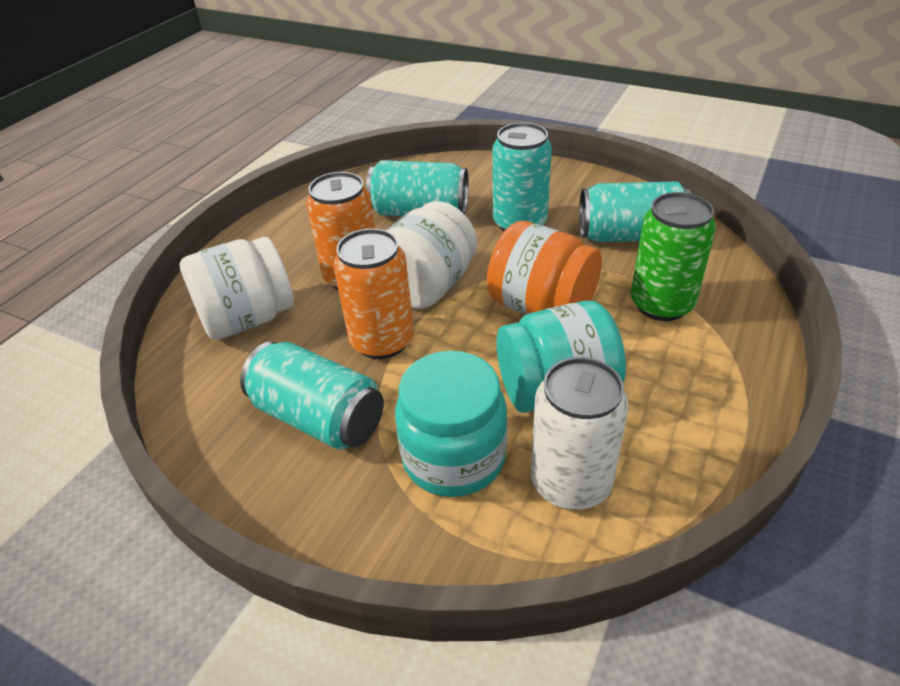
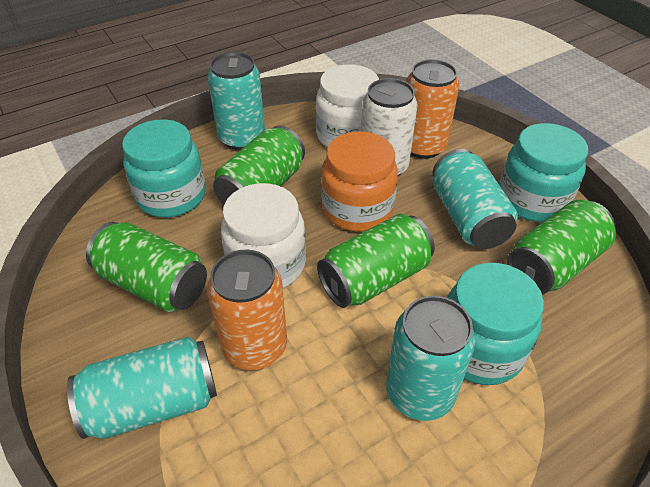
green can: [631,192,716,321] = 1 -> [86,222,207,312] [213,125,305,205] [317,214,435,308] [507,200,616,294] = 4
turquoise jar: [395,351,508,497] [497,301,626,413] = 2 -> [122,119,206,218] [447,263,544,385] [499,123,588,222] = 3

